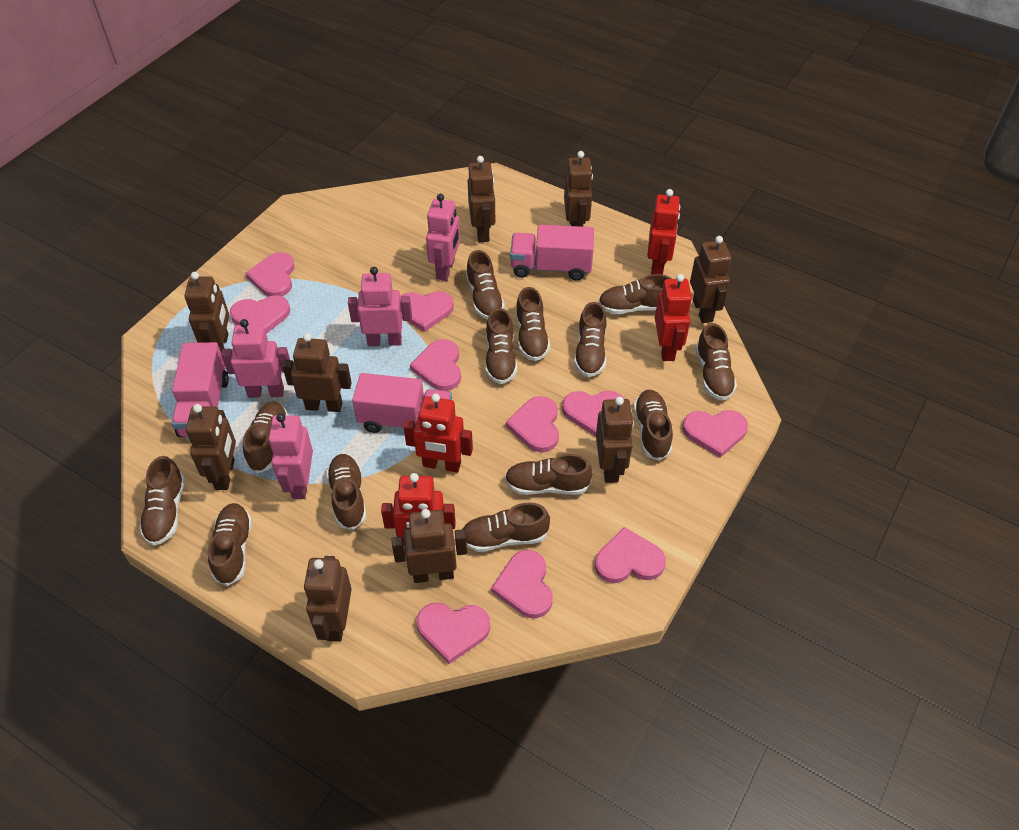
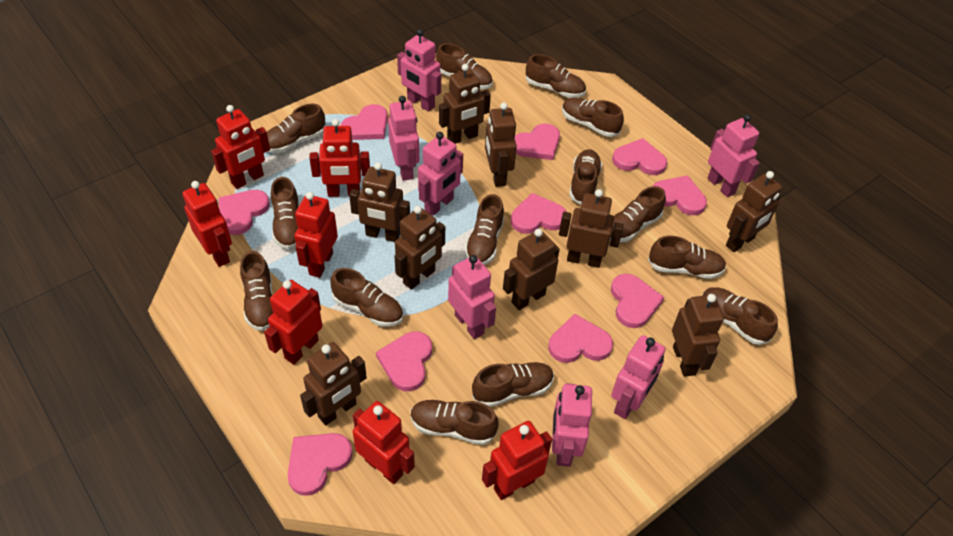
brown shoe: [139,456,185,546] [208,503,252,586] [243,401,288,473] [326,454,366,530] [463,502,550,552] [466,250,505,319] [485,308,517,384] [505,454,593,495] [516,287,550,361] [574,302,607,377] [598,274,672,314] [633,390,673,461] [695,323,737,401] = 13 -> [240,251,274,331] [267,104,325,153] [271,177,299,250] [330,268,403,327] [411,400,498,445] [436,43,493,89] [465,194,504,265] [472,362,554,407] [526,54,586,98] [562,97,624,137] [569,149,602,204] [610,186,666,242] [648,236,726,279] [702,287,778,345] = 14
pink robot: [221,319,290,398] [268,413,313,499] [348,267,412,346] [426,194,460,281] = 4 -> [388,96,419,181] [397,29,441,112] [418,132,463,216] [448,255,496,339] [552,383,592,467] [611,335,666,419] [708,114,760,197] = 7
pink truck: [172,342,229,437] [352,373,452,433] [510,225,594,280] = 3 -> none = 0
red robot: [381,473,456,544] [404,393,473,472] [647,189,680,275] [655,274,692,361] = 4 -> [182,181,232,267] [211,105,270,189] [264,280,323,365] [294,192,338,278] [309,119,370,197] [353,401,415,484] [482,421,552,500] = 7

